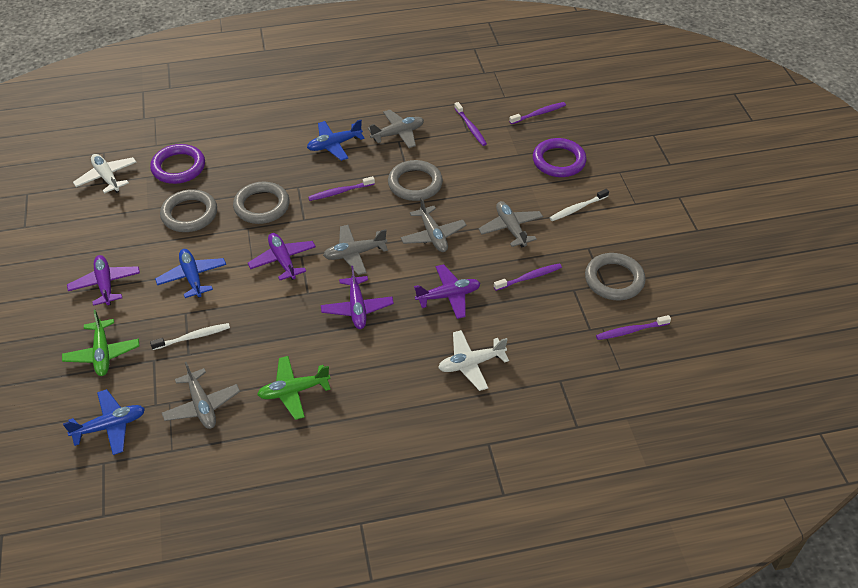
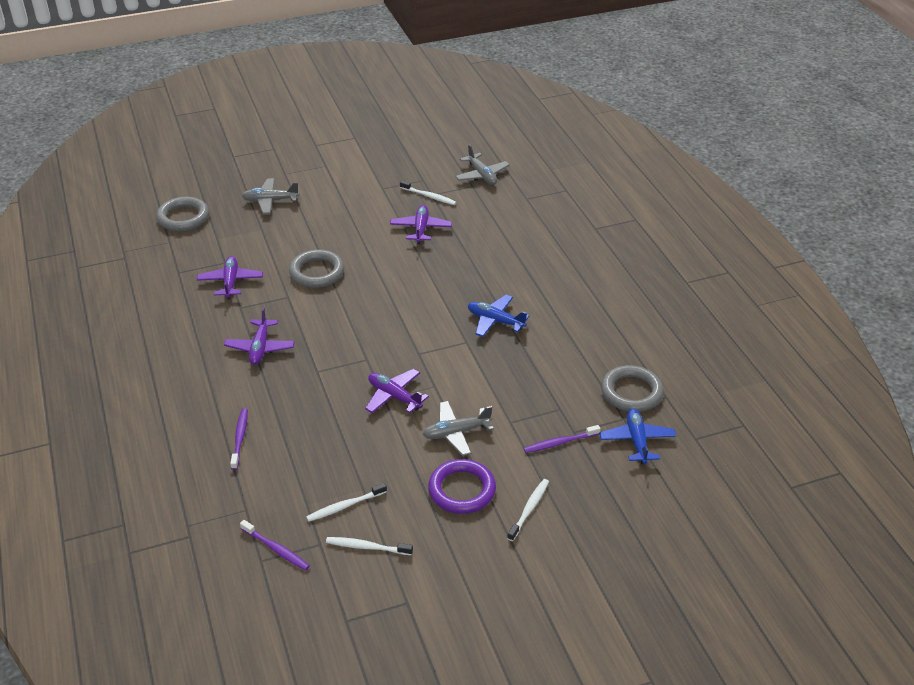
blue plane: [63,389,145,455] [155,249,226,298] [307,120,365,161] = 3 -> [468,295,529,337] [599,409,676,464] = 2
green plane: [62,310,139,376] [257,356,331,420] = 2 -> none = 0
grey plane: [162,362,240,429] [323,225,388,275] [368,110,424,148] [401,197,467,252] [478,201,543,247] = 5 -> [242,178,300,214] [423,401,494,456] [455,144,510,185] = 3
grey ring: [160,189,217,232] [233,182,289,224] [388,160,443,201] [585,253,646,300] = 4 -> [156,197,209,231] [289,249,344,288] [601,365,664,412] = 3
purple ring: [150,144,205,184] [533,138,587,177] = 2 -> [428,459,496,514] = 1
purple toothbrush: [308,176,375,201] [454,102,487,146] [494,263,562,291] [509,102,566,124] [596,315,671,340] = 5 -> [230,408,248,470] [240,520,310,571] [524,425,601,453] = 3
white plane: [73,154,137,194] [438,330,509,391] = 2 -> none = 0
white toothbrush: [150,323,230,350] [549,189,609,221] = 2 -> [306,483,387,522] [326,537,413,555] [400,181,456,205] [507,479,549,541] = 4

